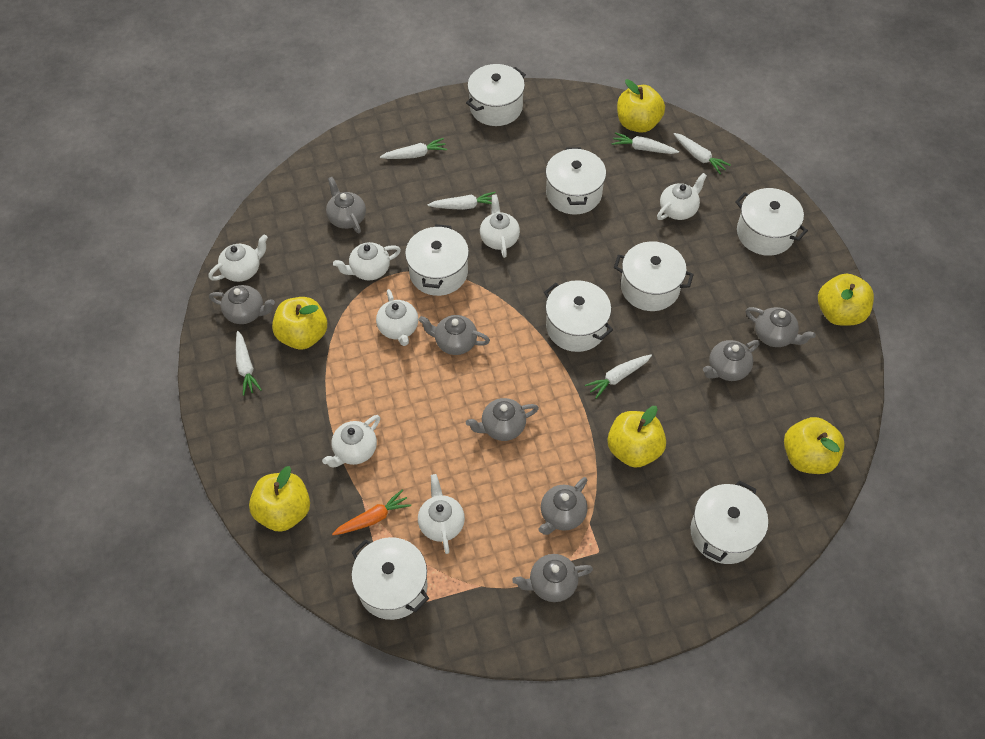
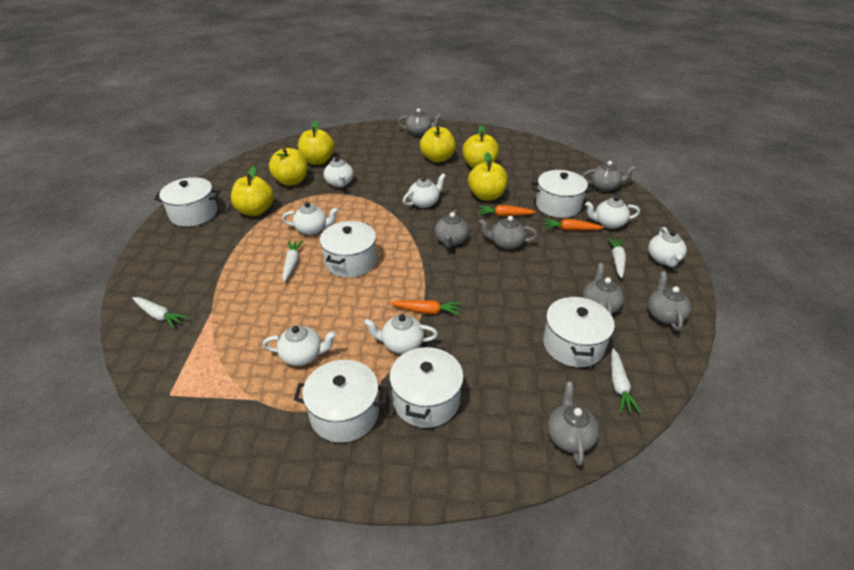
grey teapot: [209,285,275,324] [326,177,366,233] [419,315,490,355] [466,398,539,441] [512,554,593,602] [538,477,588,535] [703,340,759,381] [746,307,816,347] = 8 -> [397,108,442,136] [435,210,469,248] [479,216,538,250] [547,382,599,466] [582,161,635,192] [583,263,624,315] [648,271,691,331] = 7
orange carrot: [332,490,411,535] = 1 -> [390,300,461,315] [478,205,536,216] [543,219,604,230] = 3
white carrot: [236,331,262,396] [380,138,447,159] [428,192,496,210] [585,354,652,399] [612,132,679,154] [674,133,731,174] = 6 -> [132,297,188,328] [282,241,303,282] [607,237,626,278] [611,349,641,414] = 4
white pot: [351,537,429,620] [405,224,469,296] [466,64,526,126] [544,280,613,352] [546,147,606,215] [614,241,694,311] [691,481,768,564] [735,188,808,256] = 8 -> [154,177,220,227] [294,360,388,443] [320,221,377,278] [389,345,464,428] [531,170,593,218] [543,296,615,367] = 6

